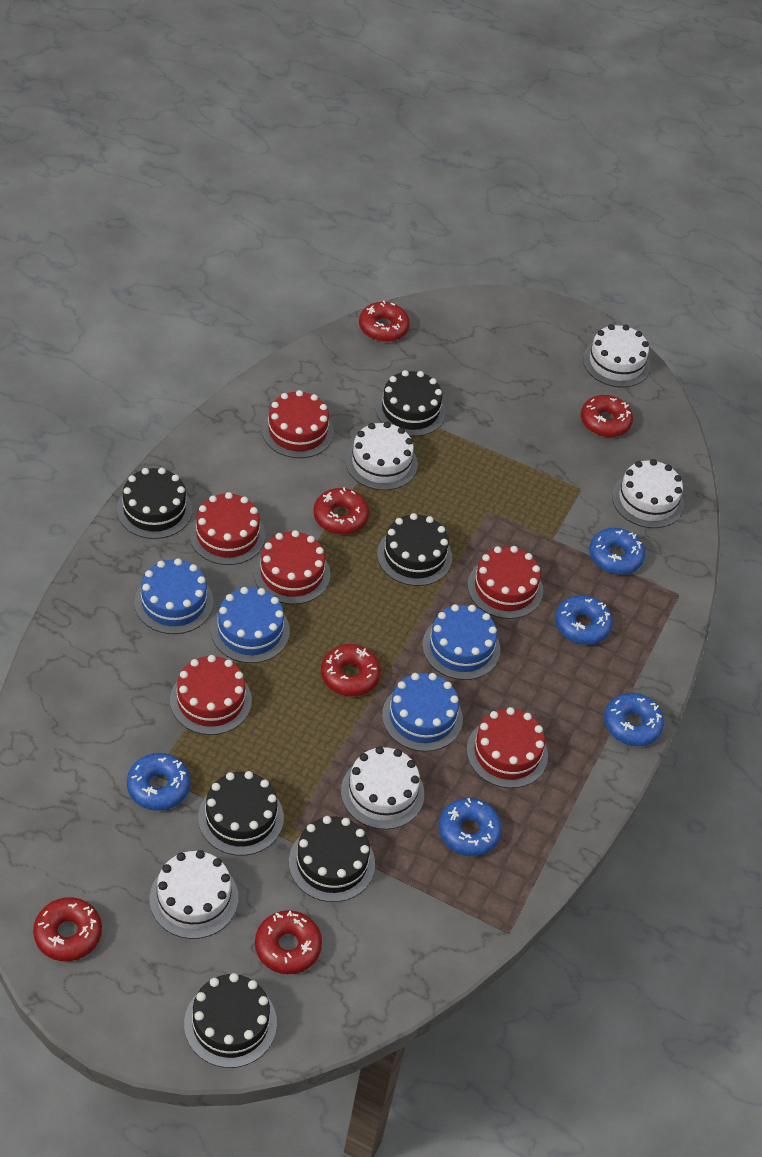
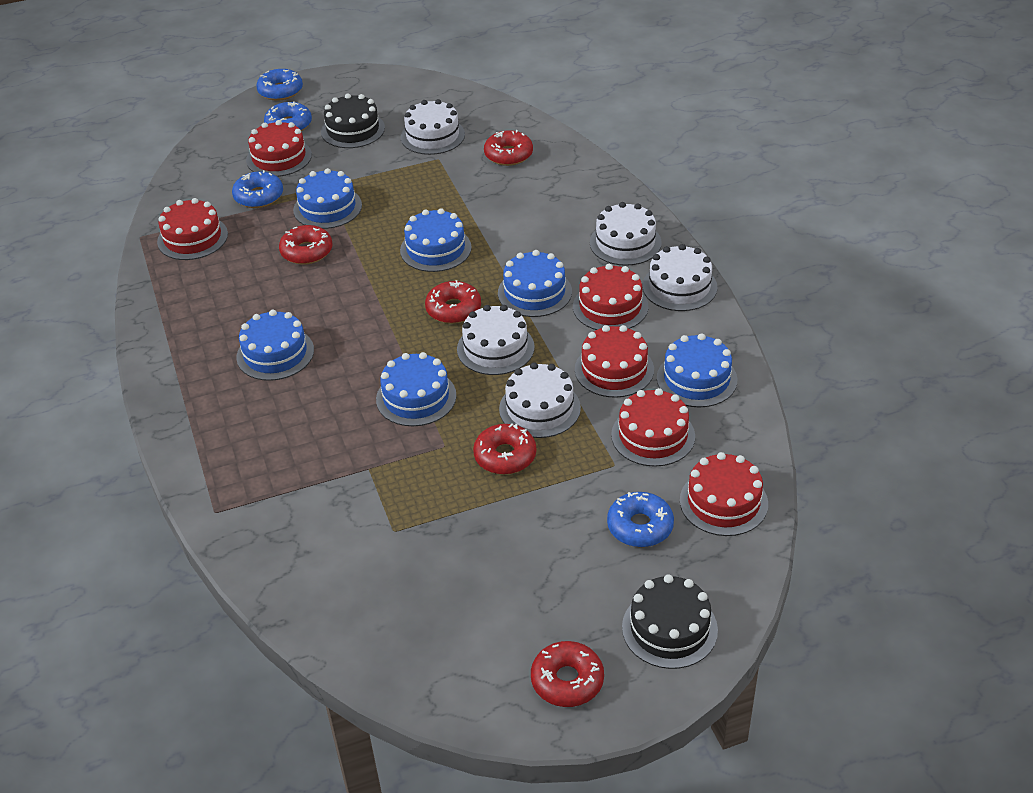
black cake: [116,468,193,539] [184,973,277,1068] [198,771,284,856] [289,816,375,902] [375,370,446,437] [377,513,452,586] = 6 -> [321,93,385,148] [622,574,718,669] = 2
blue cake: [134,558,213,634] [211,587,290,663] [382,673,463,752] [422,604,500,680] = 4 -> [236,310,314,381] [293,168,362,229] [376,352,456,426] [400,208,472,272] [498,250,572,317] [657,333,737,407] = 6
blue donut: [127,753,191,811] [438,798,502,856] [555,595,613,645] [589,528,645,575] [604,693,664,746] = 5 -> [232,170,283,208] [256,69,303,101] [264,101,312,131] [607,492,674,547] = 4
red donut: [33,897,102,961] [255,910,322,974] [313,487,369,535] [321,644,381,696] [359,301,410,342] [581,395,633,437] = 6 -> [279,225,333,265] [425,280,481,324] [473,423,536,475] [484,130,533,166] [531,641,604,707] = 5

